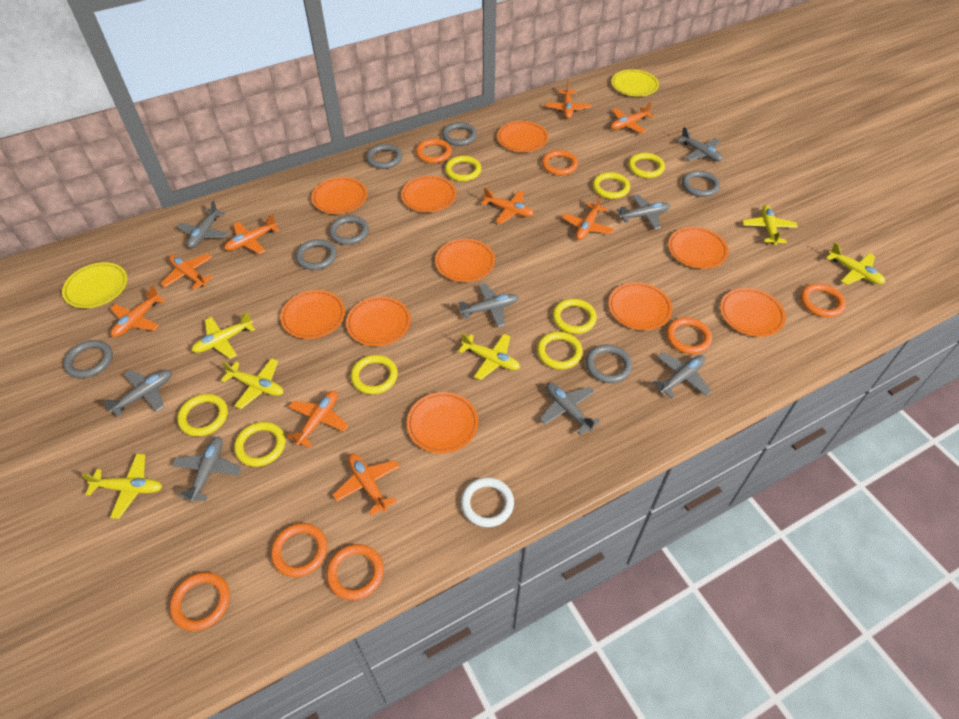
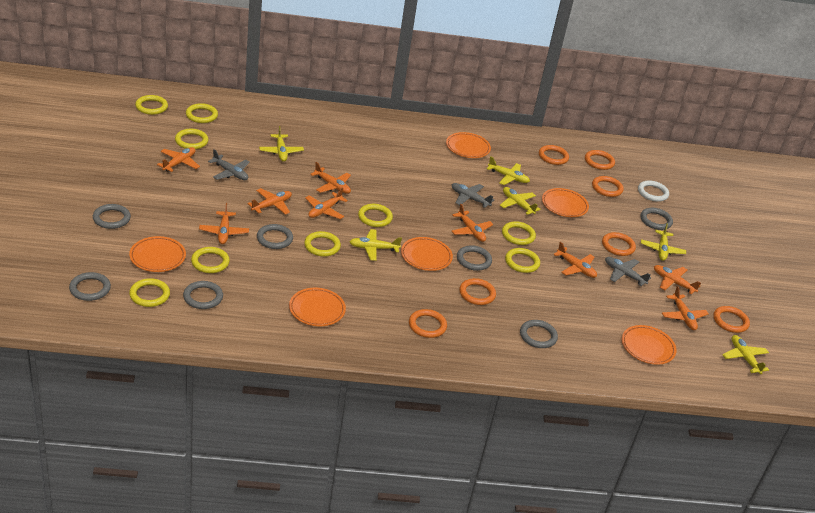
grey plane: [103,370,172,418] [172,437,242,503] [177,201,228,248] [458,283,519,327] [540,382,601,435] [617,194,670,229] [652,352,712,398] [677,127,722,161] = 8 -> [208,149,250,180] [452,183,494,208] [605,257,651,286] = 3
orange plate: [280,290,345,339] [311,177,367,214] [346,297,411,346] [401,176,456,212] [407,392,478,453] [435,239,495,282] [497,121,548,152] [608,282,672,330] [668,227,728,269] [720,288,786,337] = 10 -> [129,236,186,272] [289,288,346,326] [401,237,453,271] [446,132,491,158] [542,188,589,217] [622,325,677,365] = 6
yellow plate: [62,262,127,308] [611,70,659,96] = 2 -> none = 0
yellow ring: [177,394,228,436] [234,422,285,467] [350,355,398,394] [445,156,482,181] [537,332,583,369] [553,299,597,334] [592,172,630,199] [628,153,665,178] = 8 -> [129,278,170,307] [135,95,168,115] [175,129,209,149] [186,103,218,123] [191,247,230,273] [304,231,341,257] [358,204,393,227] [502,221,536,245] [505,248,540,273] = 9

